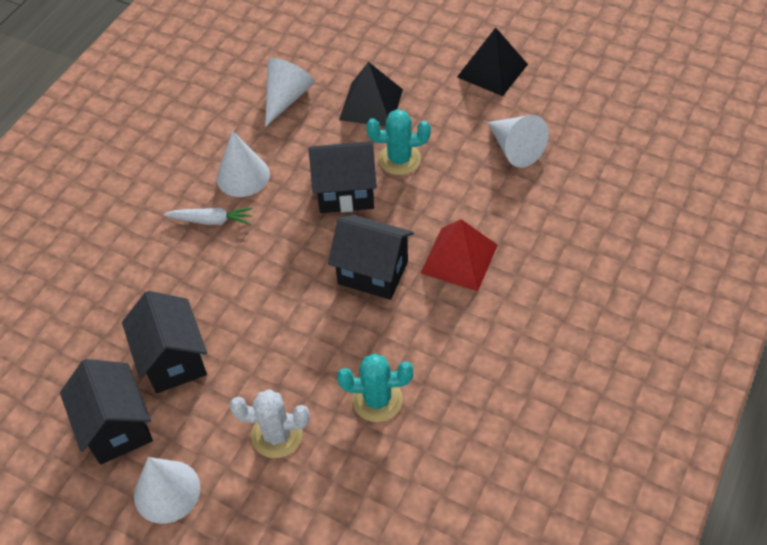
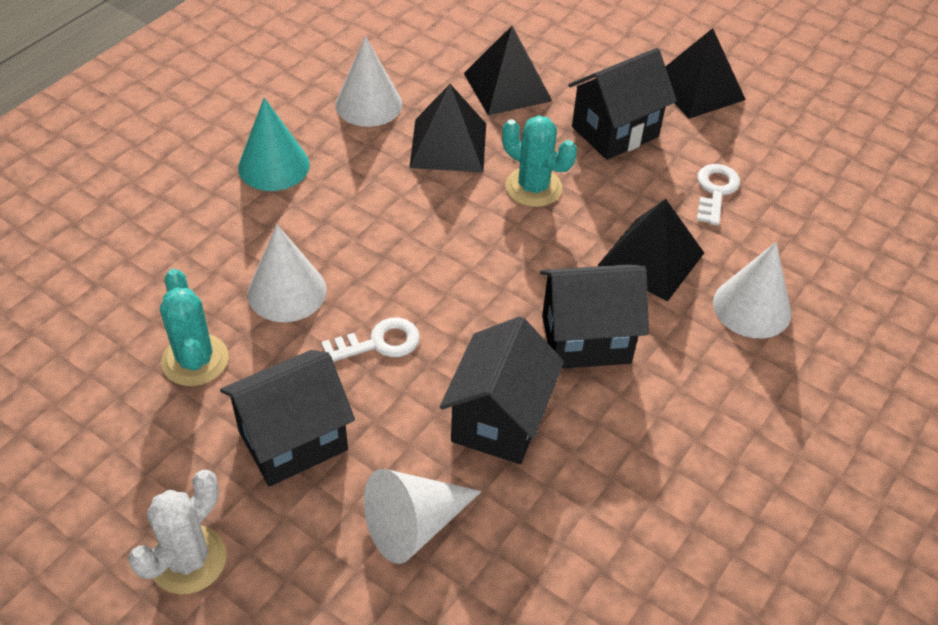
black pyramid: [339,62,403,127] [457,27,528,96] = 2 -> [409,84,486,172] [464,26,552,115] [597,199,704,301] [665,28,746,119] = 4
red pyramid: [421,219,498,291] = 1 -> none = 0
turquoise cone: none = 0 -> [238,98,310,191] = 1
white carrot: [164,207,253,225] = 1 -> none = 0
white key: none = 0 -> [321,318,420,362] [697,164,740,226] = 2

